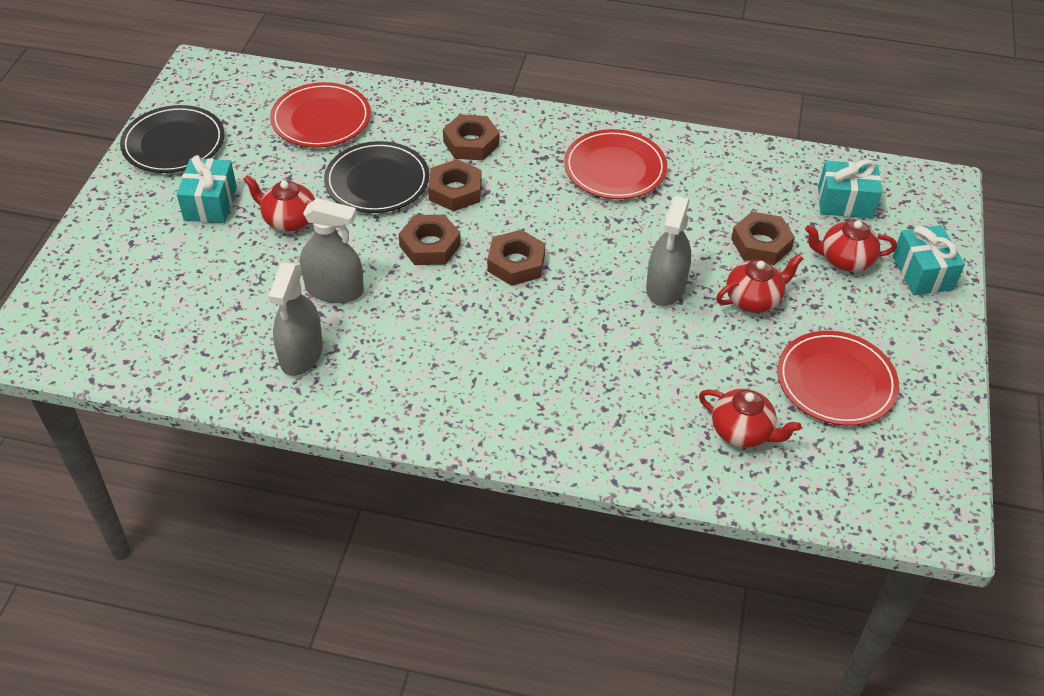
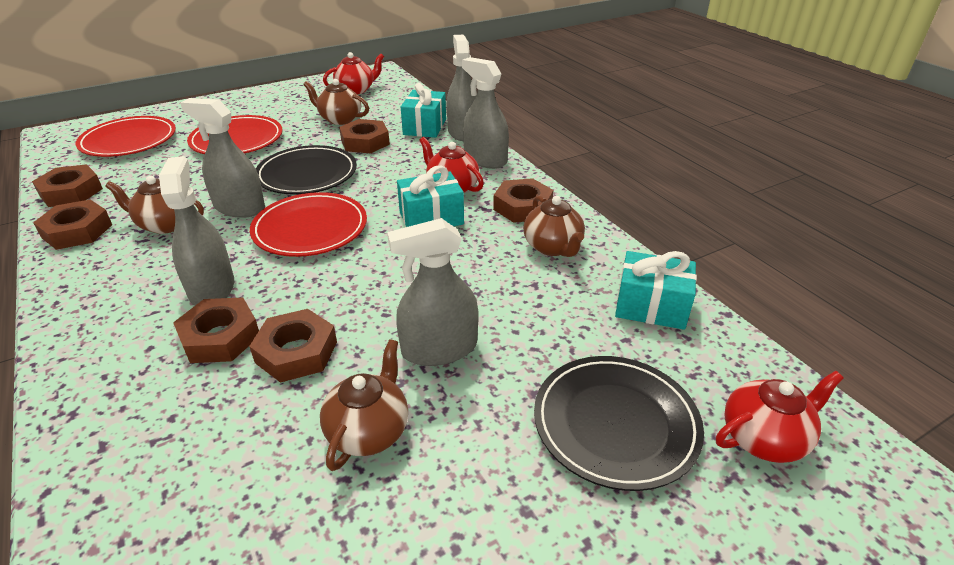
brown nut: [399,215,461,265] [428,159,482,211] [443,114,499,160] [487,230,545,286] [731,212,795,265] = 5 -> [32,164,103,207] [33,200,112,250] [173,298,259,363] [249,309,337,383] [339,119,390,154] [493,178,553,223] = 6
brown teapot: none = 0 -> [105,176,204,234] [303,79,369,125] [320,339,408,471] [523,195,585,257] = 4
grey spray bottle: [268,263,323,376] [300,198,364,303] [646,196,691,306] = 3 -> [159,156,234,305] [180,98,265,218] [387,218,479,366] [447,35,476,141] [462,57,509,169] = 5
red teapot: [243,175,315,232] [699,389,801,448] [716,254,804,313] [805,220,897,272] = 4 -> [323,52,384,95] [419,137,484,193] [716,371,843,463] = 3

